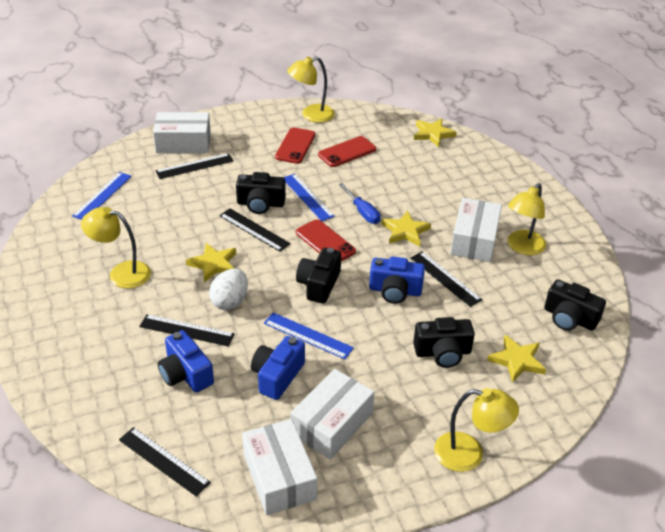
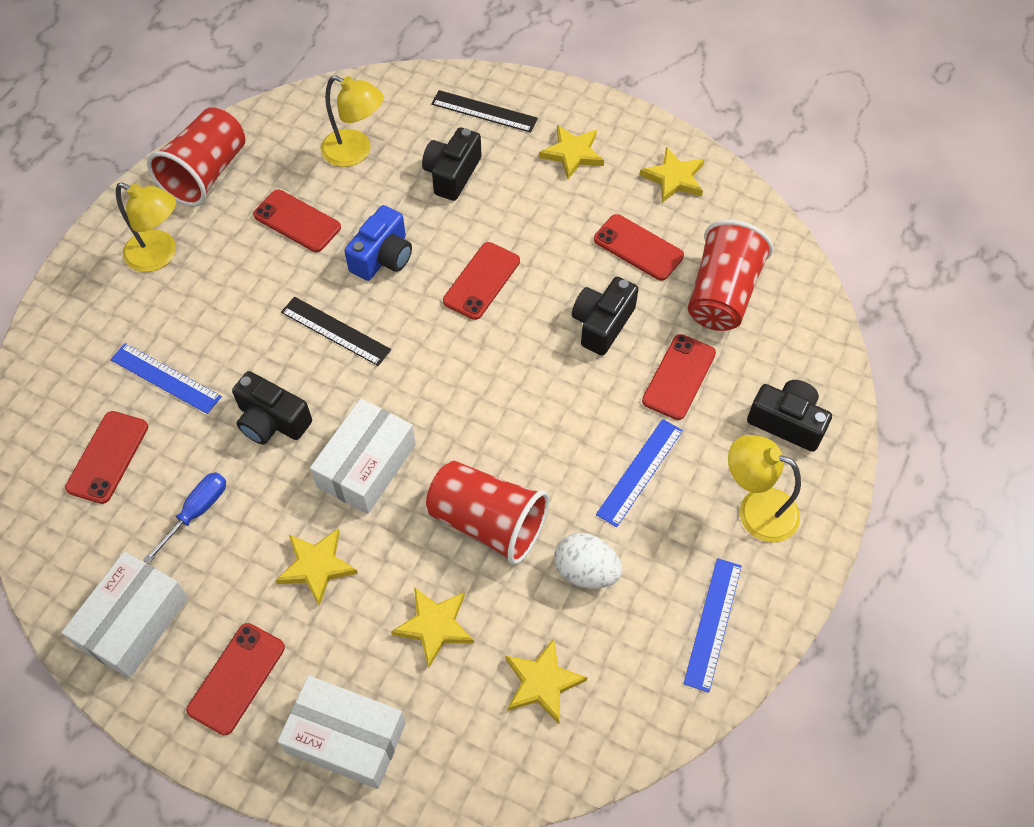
black ruler: [119,427,211,497] [139,314,234,346] [156,153,233,179] [219,208,291,252] [410,252,483,307] = 5 -> [281,297,391,366] [431,90,538,133] = 2
blue camera: [158,330,214,393] [251,336,305,400] [369,256,425,304] = 3 -> [344,205,412,281] = 1
red cup: none = 0 -> [147,107,245,206] [426,461,549,565] [688,220,773,331] = 3
red phone: [275,128,315,164] [296,219,356,261] [318,136,376,167] = 3 -> [65,411,148,504] [187,623,285,735] [253,190,341,252] [443,242,520,320] [594,214,684,281] [642,334,716,420] = 6
white box: [153,112,211,153] [242,419,317,515] [290,369,375,460] [450,198,502,262] = 4 -> [61,552,189,678] [277,676,406,789] [310,398,416,514] = 3
yellow lamp: [81,207,151,288] [287,57,335,123] [434,388,519,472] [508,183,546,255] = 4 -> [116,183,176,272] [321,75,383,167] [728,435,801,542] = 3
yellow star: [186,243,236,282] [382,210,431,246] [414,118,457,147] [487,335,546,383] = 4 -> [275,529,358,606] [391,587,474,668] [505,638,588,724] [539,125,604,179] [640,147,704,203] = 5

